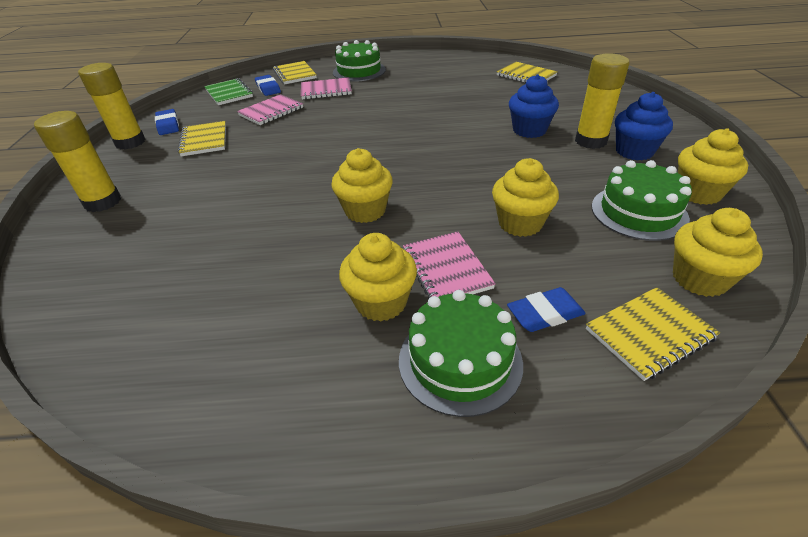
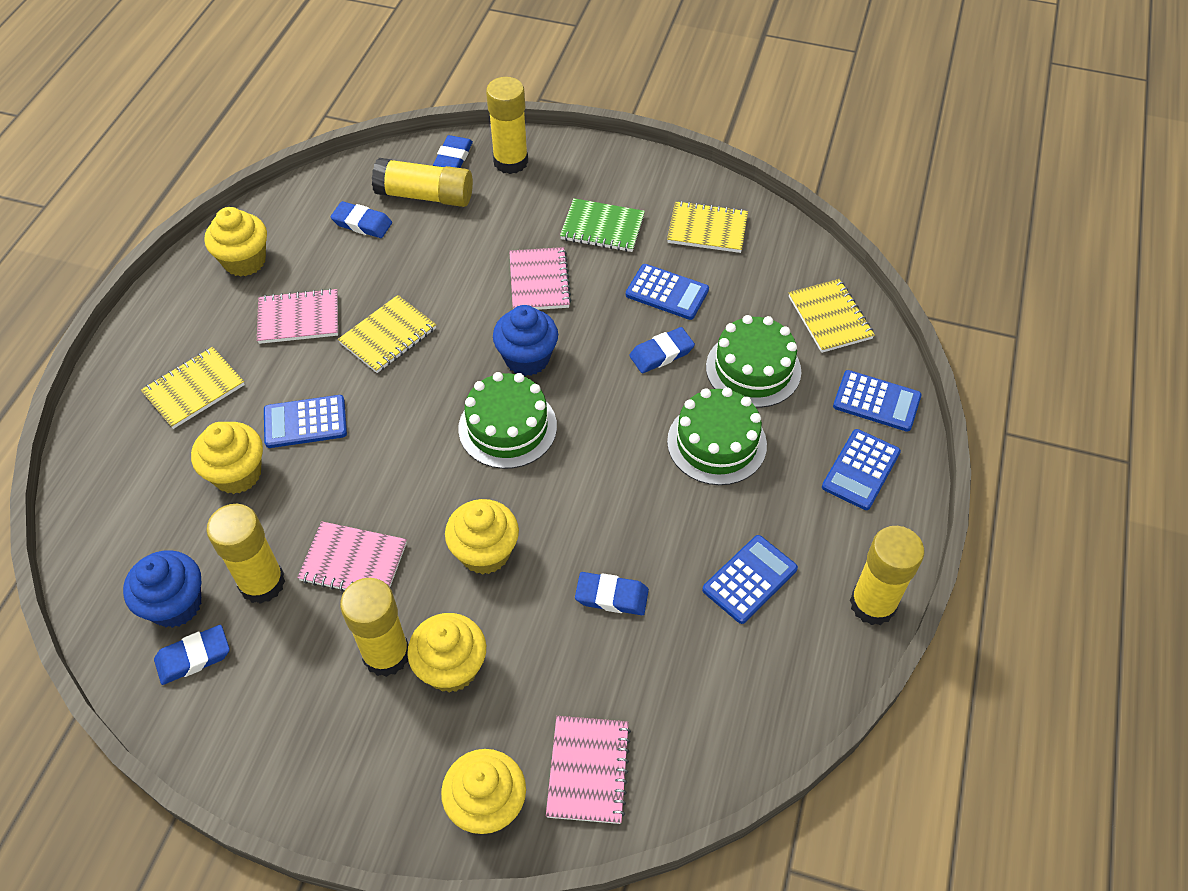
blue calculator: none = 0 -> [264,395,347,448] [626,264,709,320] [702,535,798,624] [822,429,901,510] [833,370,922,432] = 5
blue eraser: [155,109,179,135] [255,75,281,96] [507,287,586,332] = 3 -> [154,625,230,685] [331,201,392,238] [433,135,473,168] [575,572,649,615] [629,327,695,373] = 5
pink notebook: [237,94,303,125] [301,77,352,100] [403,231,496,299] = 3 -> [257,288,338,344] [297,521,407,592] [509,247,572,310] [546,716,631,824] = 4
yellow glue stick: [34,111,121,212] [78,63,145,150] [575,53,630,149] = 3 -> [206,504,285,604] [340,578,409,677] [372,158,473,207] [486,77,528,174] [850,526,924,625] = 5

